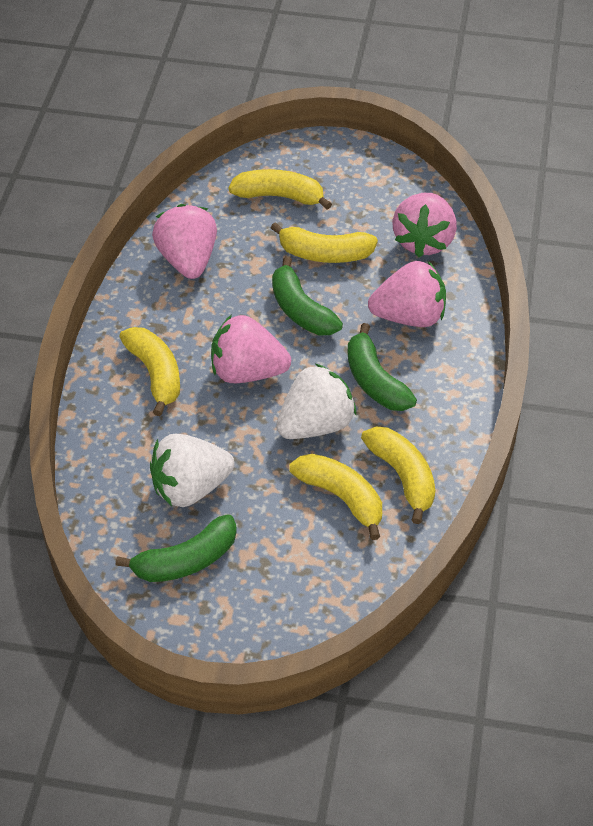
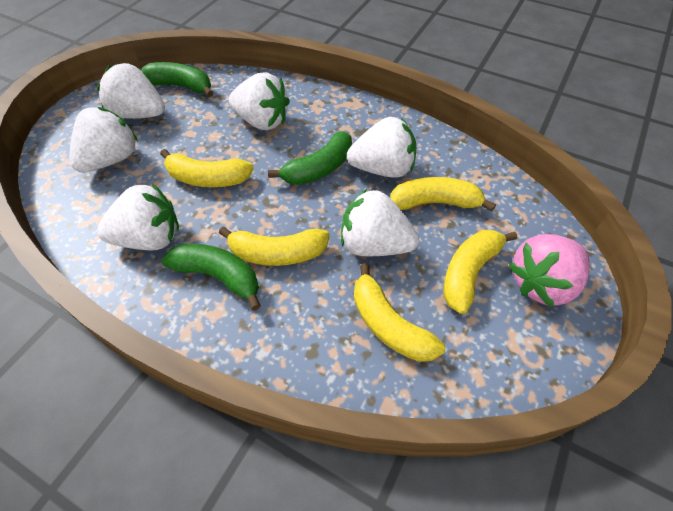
pink strawberry: [152,204,217,279] [211,315,291,383] [368,261,446,327] [392,193,457,257] = 4 -> [509,234,590,307] = 1
white strawberry: [150,434,235,507] [276,364,356,439] = 2 -> [69,107,138,173] [97,63,165,119] [97,184,179,251] [229,72,290,130] [341,189,419,256] [347,117,417,178] = 6

